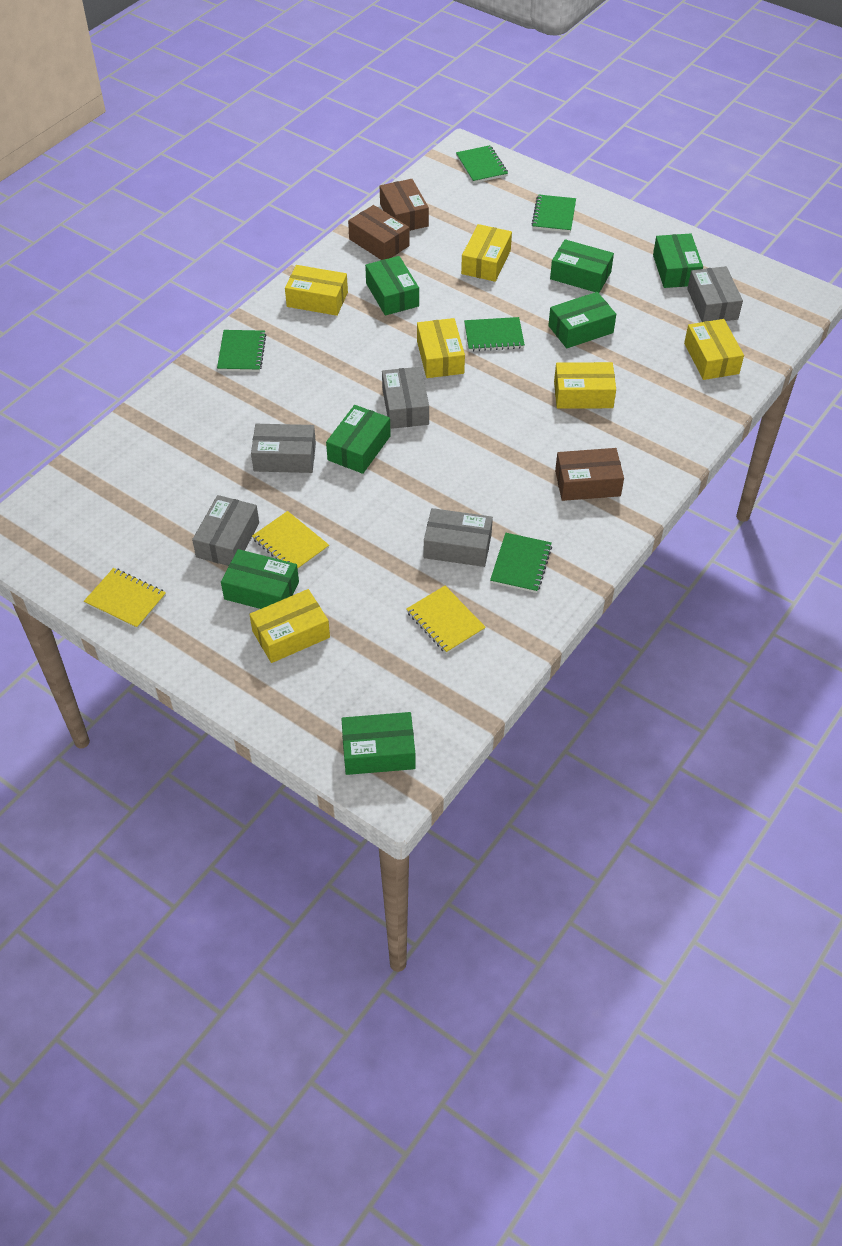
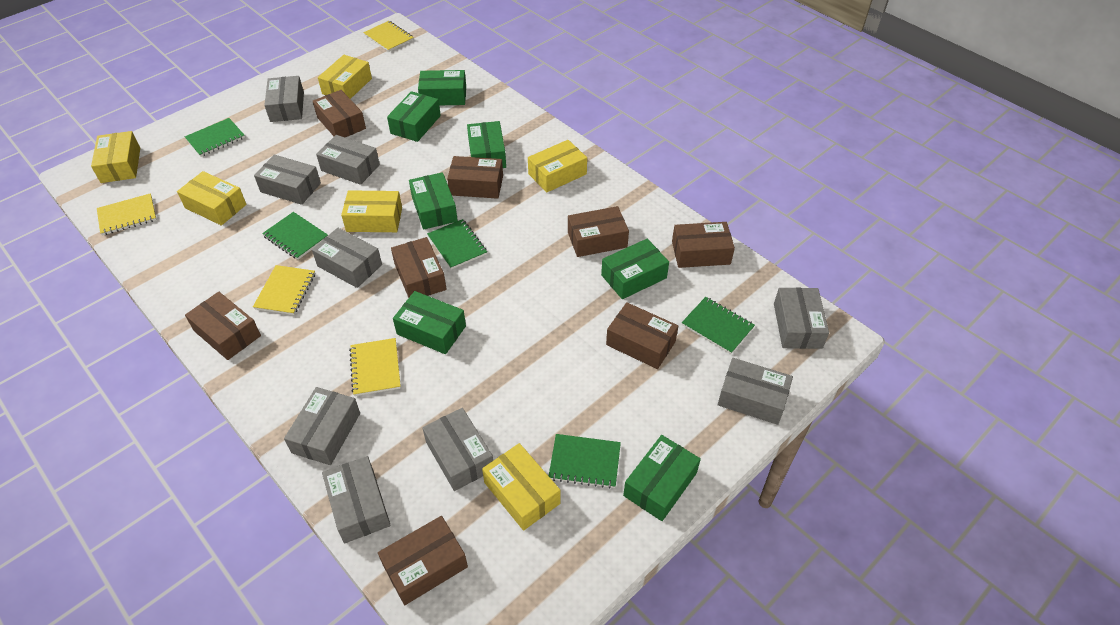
brown box: [348,205,410,260] [380,179,429,231] [555,448,624,501] = 3 -> [185,292,261,360] [313,90,366,137] [378,516,468,605] [391,237,447,298] [447,156,503,199] [568,206,629,257] [606,302,678,369] [672,222,735,268] = 8
grey box: [192,495,259,566] [251,424,316,473] [382,367,429,429] [424,508,493,567] [687,266,743,322] = 5 -> [254,155,321,205] [264,76,304,122] [284,387,360,465] [312,228,382,288] [316,135,380,185] [322,456,391,544] [422,408,493,491] [718,358,793,425] [774,288,829,349] = 9
yellow notebook: [84,568,166,629] [252,511,329,570] [406,586,486,654] = 3 -> [97,193,157,236] [253,265,315,315] [349,338,401,396] [363,21,414,52] = 4

